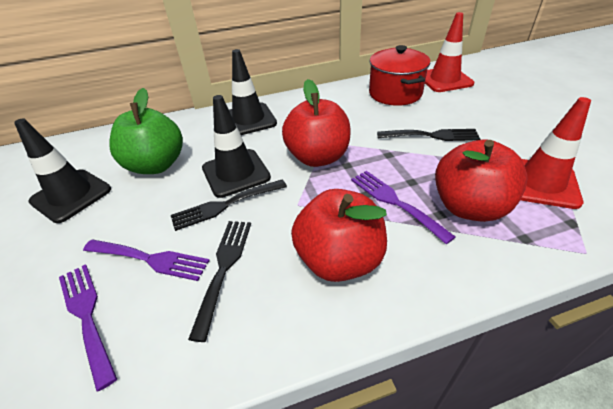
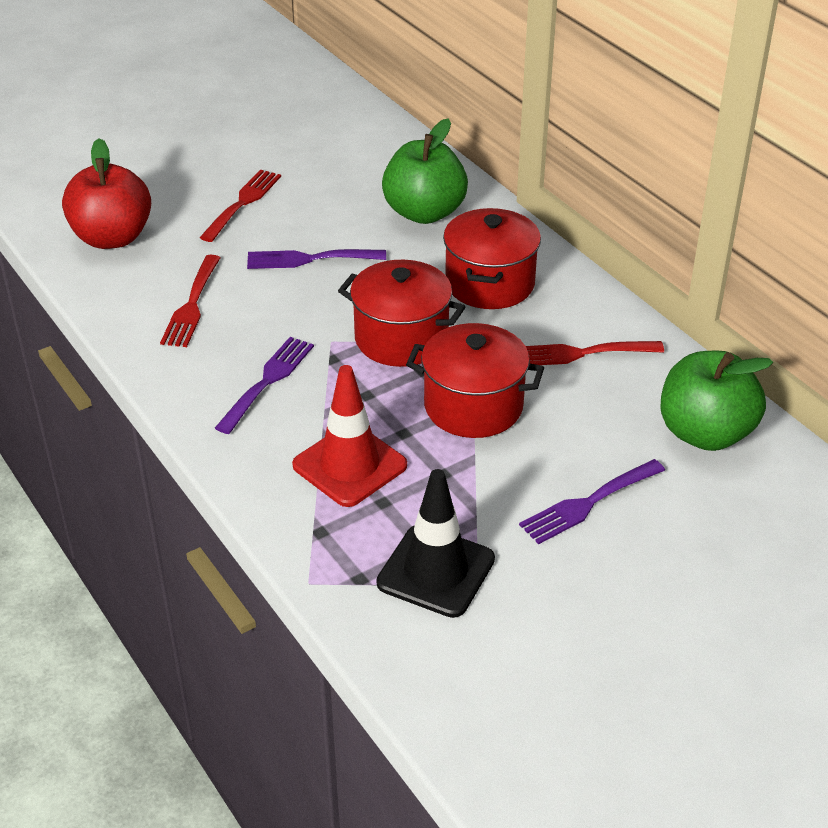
black fork: [171,179,287,231] [188,221,251,342] [377,129,480,141] = 3 -> none = 0
black traffic cone: [14,119,111,223] [202,95,271,198] [229,49,277,135] = 3 -> [377,469,495,618] = 1
green apple: [109,88,183,174] = 1 -> [382,118,468,224] [661,351,773,451] = 2
red apple: [282,79,350,167] [291,189,387,282] [435,139,527,222] = 3 -> [62,138,151,249] = 1
red fork: none = 0 -> [160,255,220,347] [199,169,281,242] [526,341,664,365] = 3
red pot: [369,45,430,106] = 1 -> [338,260,465,367] [406,323,544,438] [443,208,541,309] = 3
red traffic cone: [425,12,474,92] [521,97,591,209] = 2 -> [292,365,407,507] = 1

